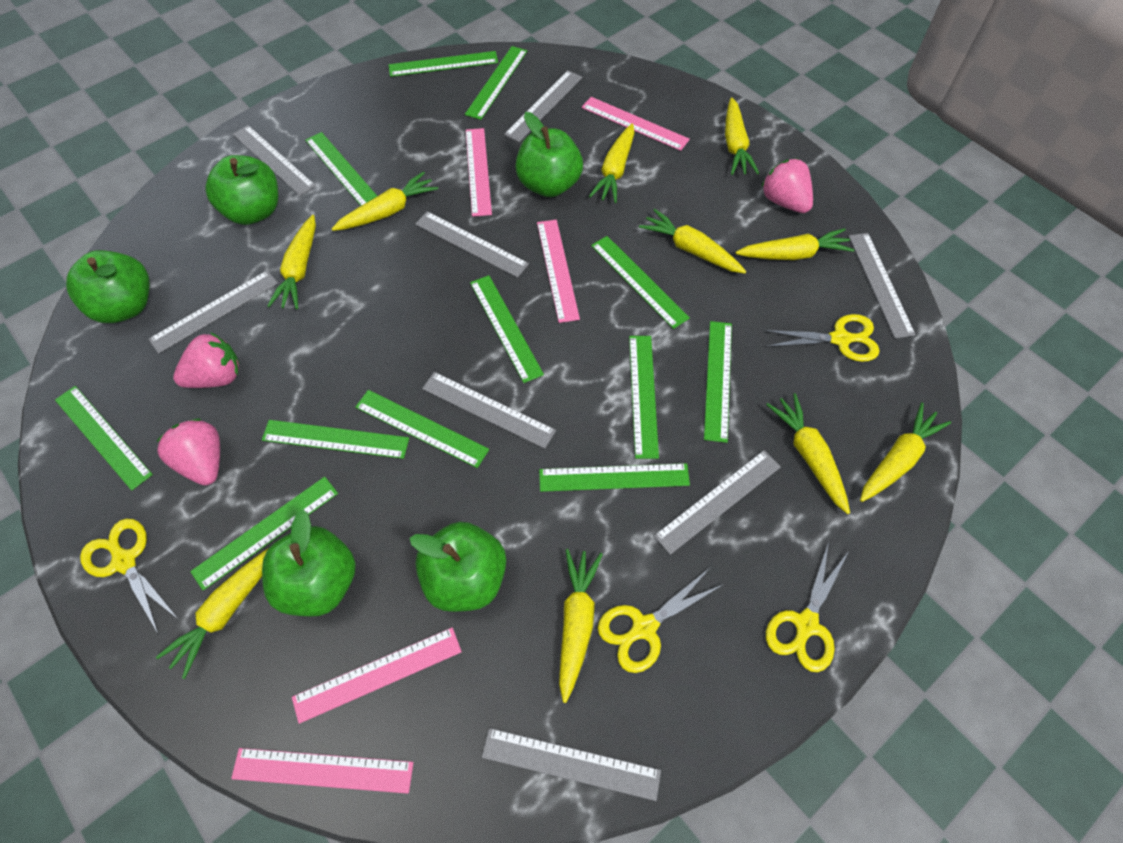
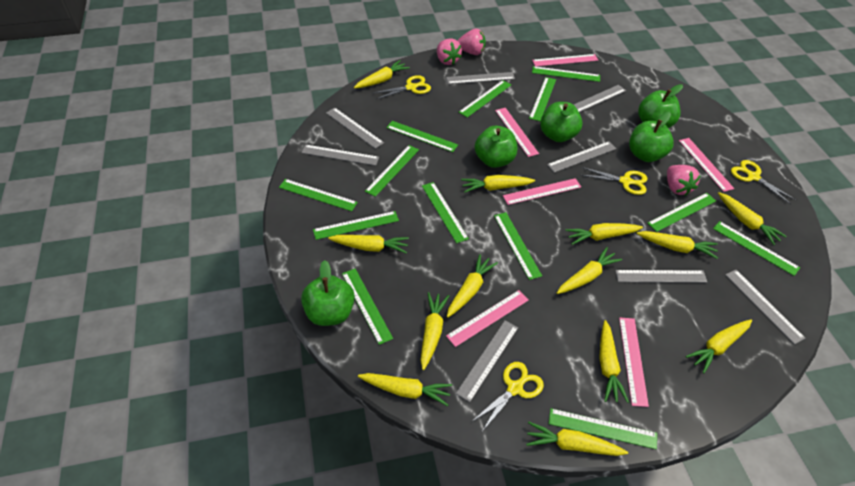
green ruler: [55,386,153,490] [190,477,338,590] [262,420,409,459] [305,132,377,206] [355,390,489,468] [388,51,498,77] [465,46,527,120] [470,275,544,383] [539,463,690,492] [591,236,690,329] [629,336,659,459] [704,321,732,443] = 12 -> [279,179,358,211] [313,211,399,240] [342,269,393,345] [365,145,419,197] [386,121,458,152] [422,182,469,243] [459,80,511,118] [494,212,542,280] [529,77,556,121] [532,66,600,82] [549,408,657,449] [648,193,716,232] [713,221,800,276] = 13
pink ruler: [231,748,414,794] [292,628,462,724] [466,128,492,217] [537,220,580,323] [582,97,690,151] = 5 -> [446,290,529,347] [495,108,539,157] [503,178,581,205] [532,54,598,66] [619,318,649,407] [679,138,735,192] = 6
yellow carrot: [156,548,269,679] [267,215,316,309] [332,171,438,231] [559,549,603,703] [589,124,634,203] [639,209,746,273] [725,97,759,175] [736,228,854,260] [766,393,850,514] [860,402,951,502] = 10 -> [328,235,409,254] [354,60,410,88] [358,373,452,406] [420,292,449,370] [447,254,498,318] [461,175,535,193] [526,422,628,456] [557,247,622,294] [565,223,643,245] [599,320,629,403] [636,231,718,259] [686,320,752,373] [718,192,787,245] = 13

